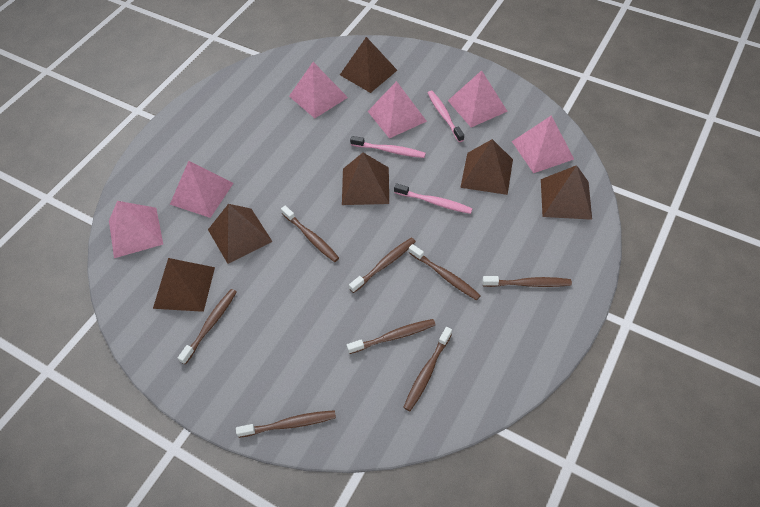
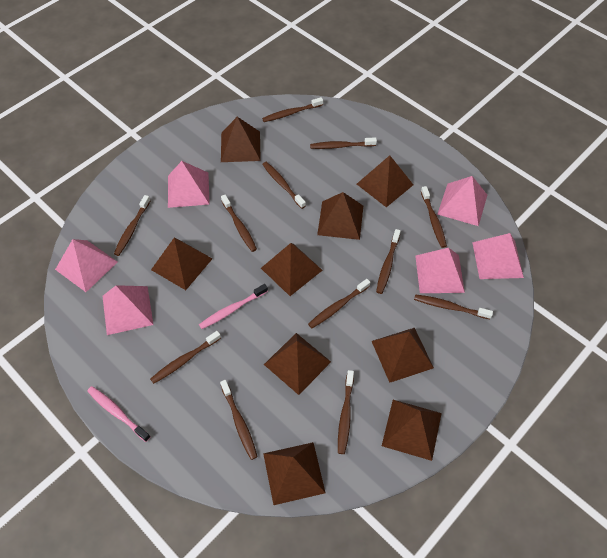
brown pyramid: [153,258,215,312] [208,204,273,264] [340,37,397,93] [342,153,389,205] [460,139,513,195] [541,165,592,220] = 6 -> [151,238,212,290] [221,117,261,162] [261,243,323,296] [263,442,325,505] [264,333,331,395] [317,192,363,240] [357,155,413,207] [372,328,434,383] [382,400,442,461] = 9
brown toothbrush: [178,289,237,365] [236,410,336,438] [281,206,339,262] [347,319,436,354] [349,238,416,293] [403,327,452,411] [409,244,481,300] [482,276,572,287] = 8 -> [114,195,151,256] [150,331,221,384] [220,380,257,460] [221,195,257,252] [262,97,323,122] [262,162,306,209] [308,279,370,328] [310,137,377,149] [338,370,354,454] [376,229,401,294] [414,294,493,319] [421,186,447,248] = 12
pink toothbrush: [350,136,426,158] [394,183,473,214] [428,91,464,142] = 3 -> [87,386,151,442] [199,284,268,329] = 2

